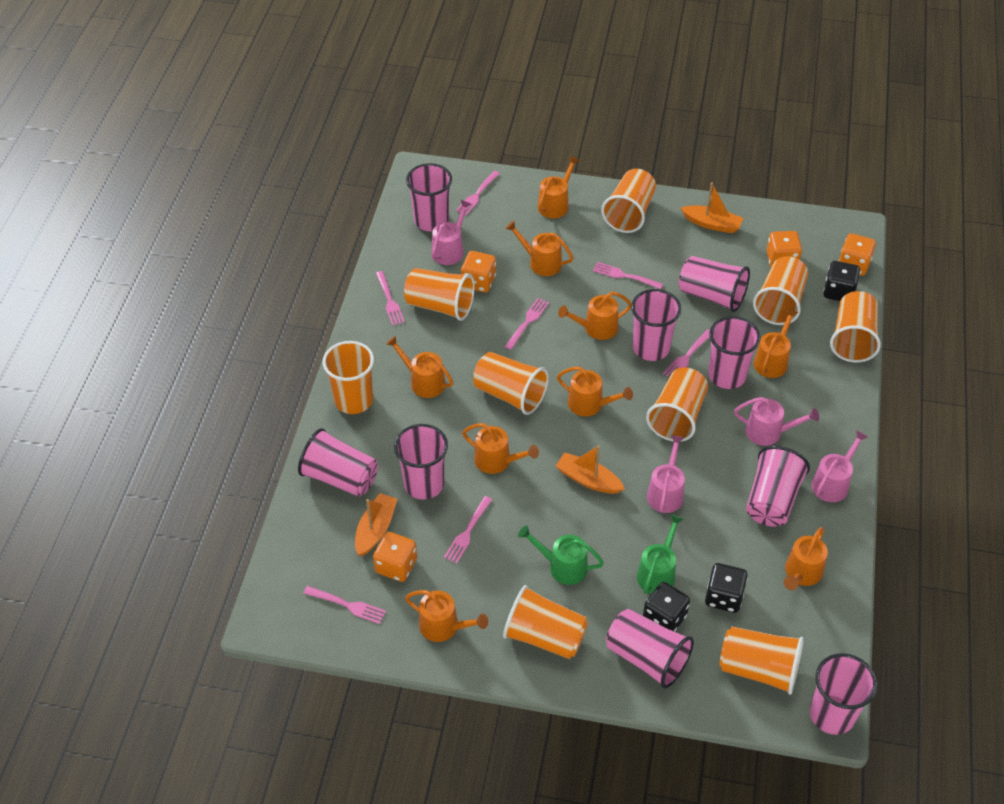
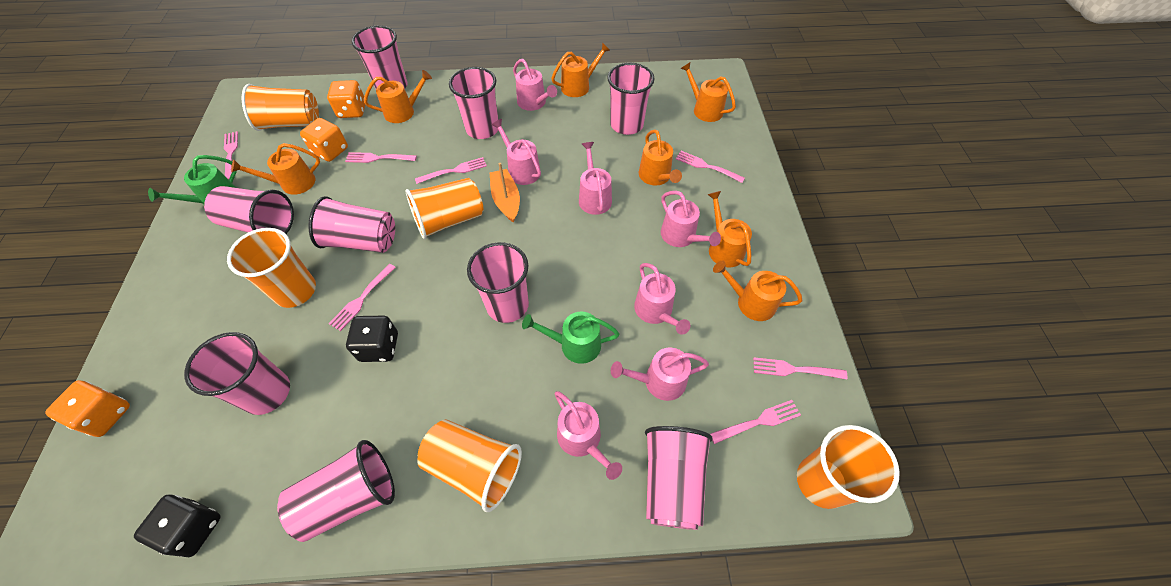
black dice: [643,582,690,631] [705,563,748,613] [823,261,860,301] = 3 -> [134,494,221,557] [346,316,398,362] = 2
orange boat: [355,493,397,556] [556,445,625,494] [681,182,743,233] = 3 -> [490,163,520,222] = 1
orange cup: [323,341,374,414] [404,268,475,321] [473,352,549,415] [503,585,588,659] [601,169,656,233] [646,367,708,442] [719,626,804,695] [753,256,808,325] [830,291,881,362] = 9 -> [227,228,316,308] [242,84,319,131] [406,178,483,239] [417,419,522,512] [797,425,900,509] = 5
orange dice: [373,532,417,582] [461,251,496,293] [766,231,802,267] [839,233,876,276] = 4 -> [45,380,130,437] [300,118,348,162] [327,80,365,118] = 3
orange watering can: [386,336,453,398] [405,590,488,642] [462,423,539,474] [505,221,573,276] [538,156,580,218] [557,366,633,417] [558,292,632,340] [753,308,799,378] [784,527,828,590] = 9 -> [231,143,320,195] [364,70,432,123] [551,43,610,97] [639,130,682,185] [681,62,736,122] [707,191,752,267] [713,260,803,321] = 7
pink watering can: [431,200,471,265] [647,435,685,513] [734,397,819,446] [812,430,868,502] = 4 -> [491,119,541,185] [513,59,557,111] [555,391,622,480] [579,142,612,215] [611,348,709,401] [634,263,690,335] [661,191,721,247] = 7

